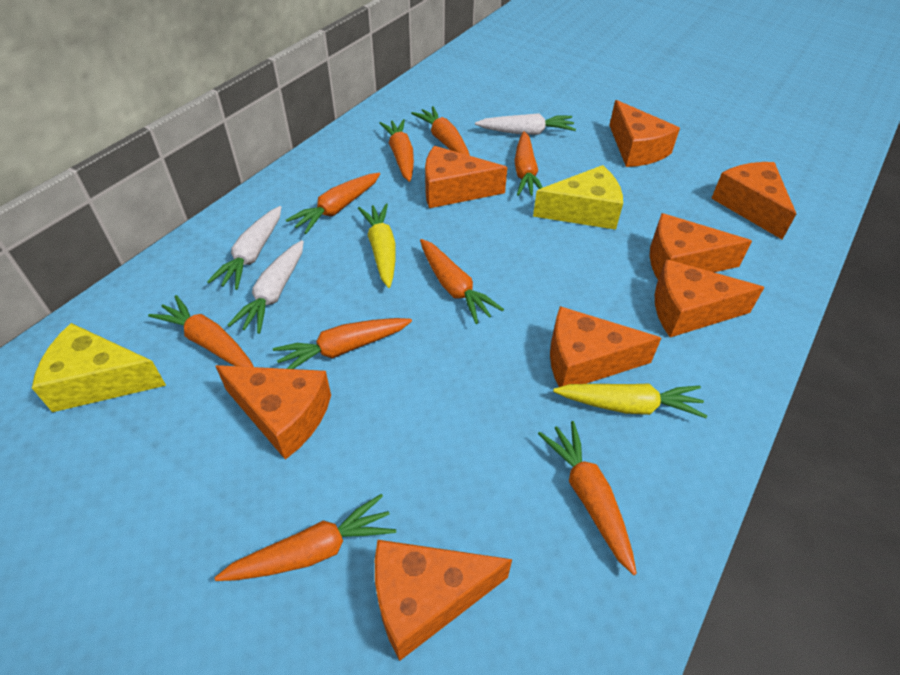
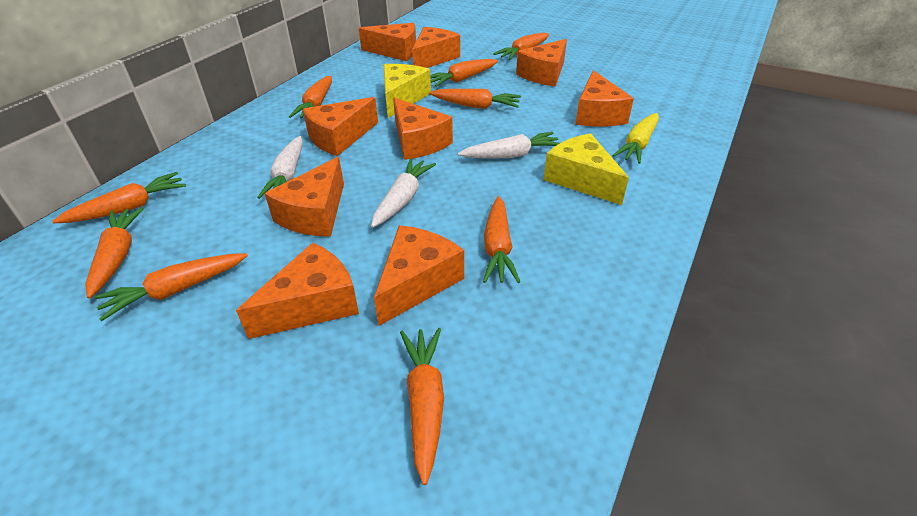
orange cheese: [215,365,331,460] [375,540,512,661] [425,146,508,208] [550,306,661,387] [609,100,680,167] [650,213,752,279] [655,259,765,337] [711,162,796,240] = 8 -> [236,243,359,339] [265,157,344,237] [303,97,378,156] [359,23,416,61] [374,225,464,326] [393,98,453,160] [412,27,460,68] [516,39,567,87] [575,70,634,127] = 9
yellow carrot: [358,204,396,288] [553,384,707,418] = 2 -> [612,113,659,164] = 1

